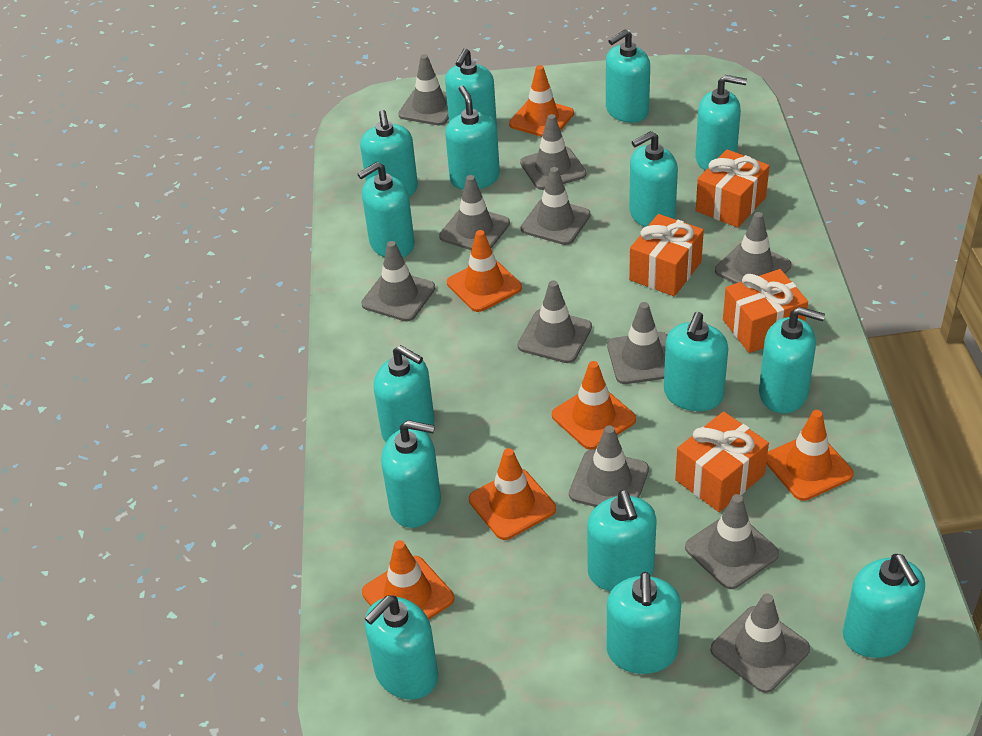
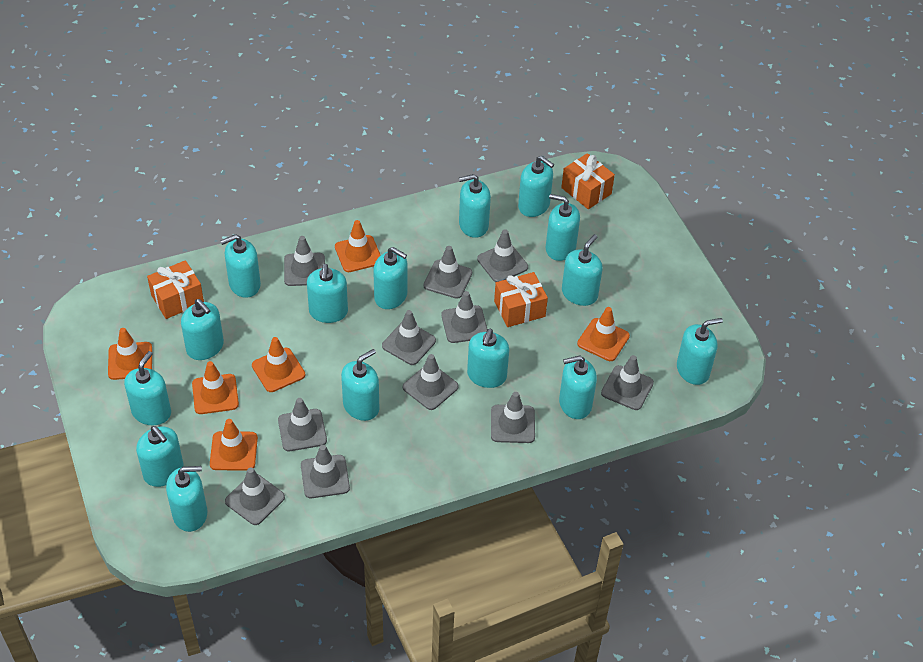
orange gift: [629,214,704,296] [675,412,769,512] [696,149,769,228] [723,269,808,353] = 4 -> [147,260,204,319] [494,272,548,327] [561,153,615,209] = 3

